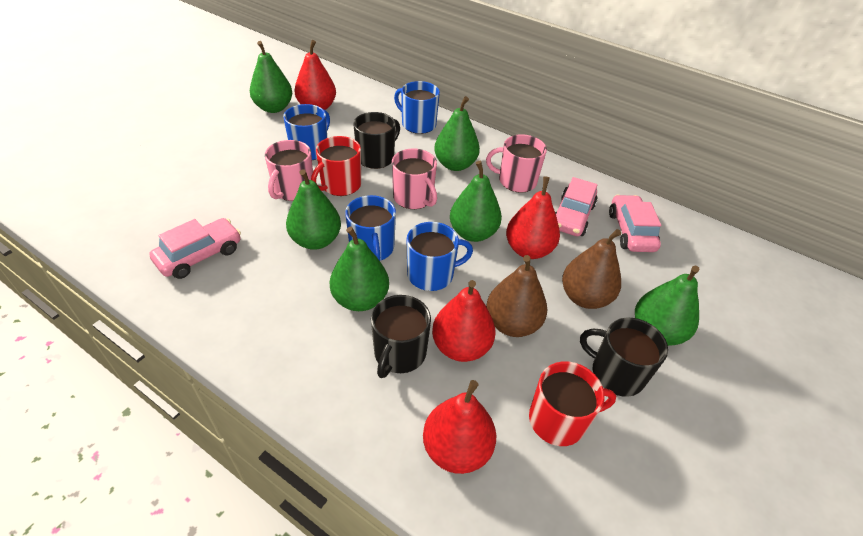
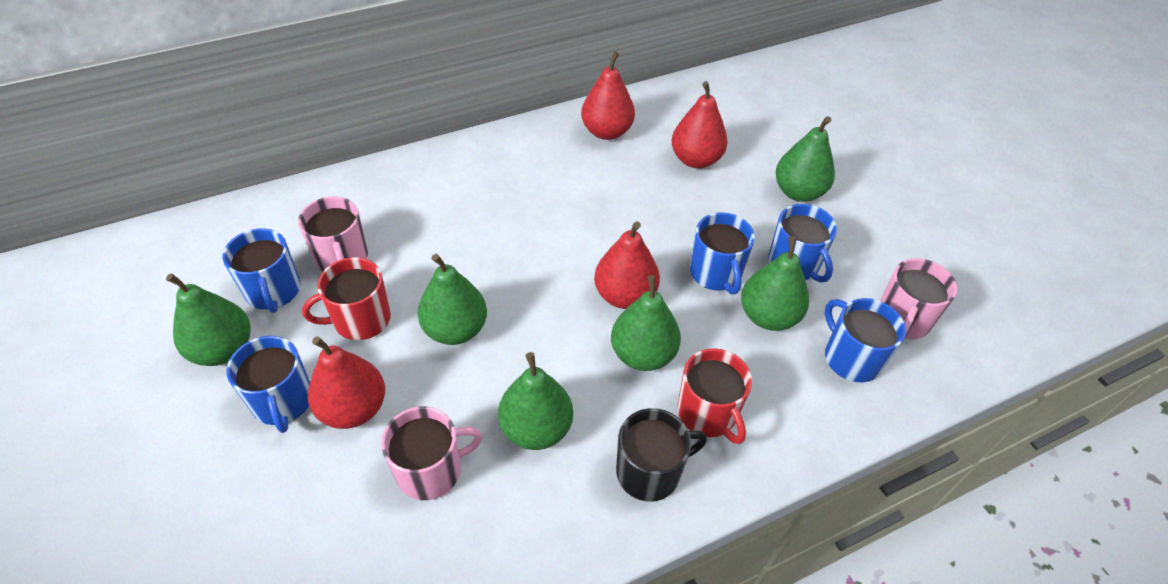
black mug: [353,112,400,169] [371,295,431,378] [580,318,668,397] = 3 -> [616,408,707,502] = 1
blue mug: [283,104,330,160] [345,195,396,261] [394,81,440,134] [407,222,473,291] = 4 -> [223,228,301,313] [227,336,310,433] [690,212,755,294] [768,204,837,283] [825,298,906,382] = 5
brown pear: [486,255,547,337] [562,229,621,309] = 2 -> none = 0
pink car: [149,218,241,279] [555,177,598,236] [609,195,661,252] = 3 -> none = 0

